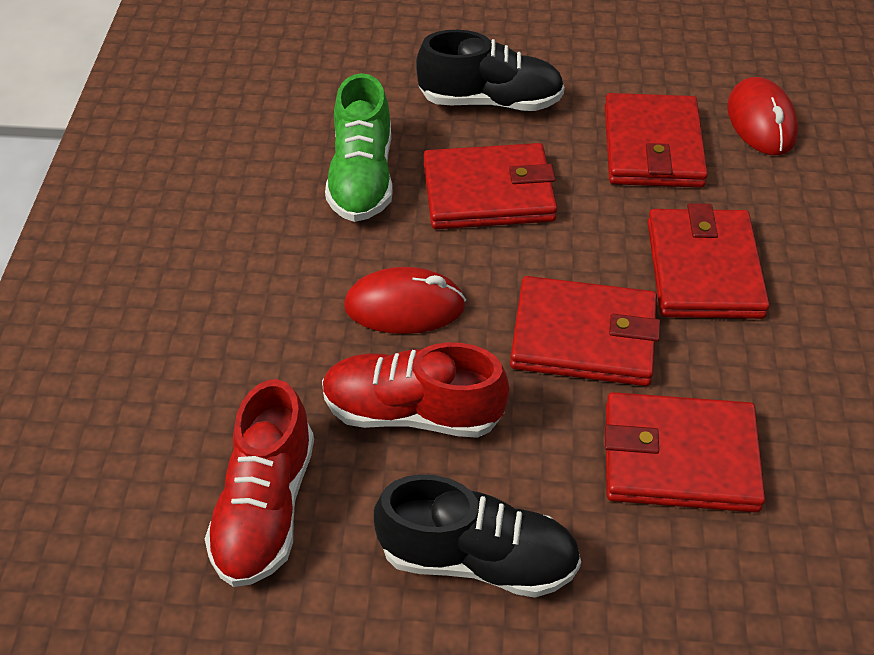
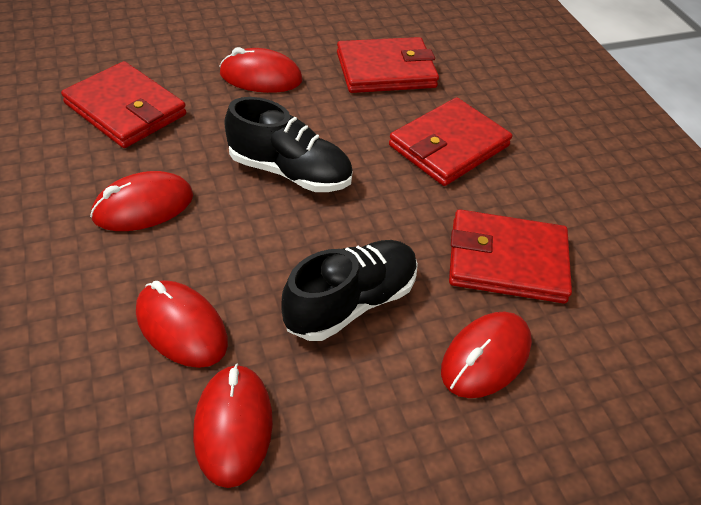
green shoe: [325,73,393,222] = 1 -> none = 0
red mouse: [344,267,466,334] [727,77,798,155] = 2 -> [90,171,193,231] [136,280,228,368] [193,364,273,488] [219,47,302,93] [441,312,532,398] = 5
red shoe: [205,379,314,587] [322,342,509,438] = 2 -> none = 0
red wallet: [424,143,557,229] [510,276,660,386] [605,93,708,188] [605,392,765,513] [648,203,770,319] = 5 -> [61,61,186,148] [337,37,439,93] [389,97,512,186] [449,209,572,304] = 4

